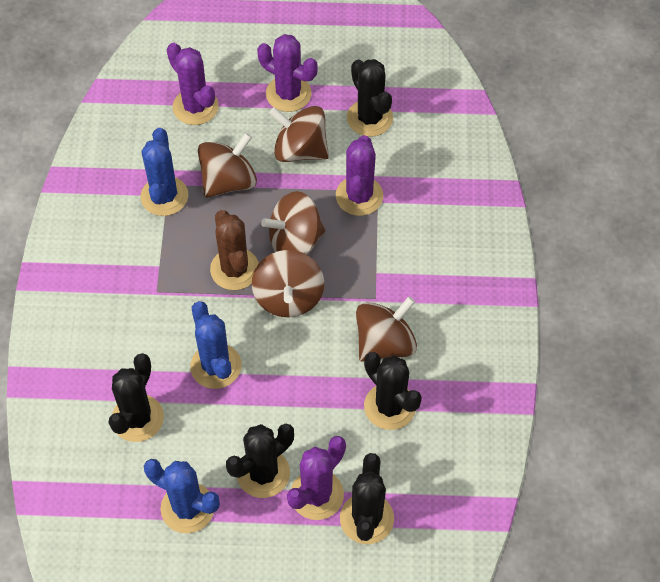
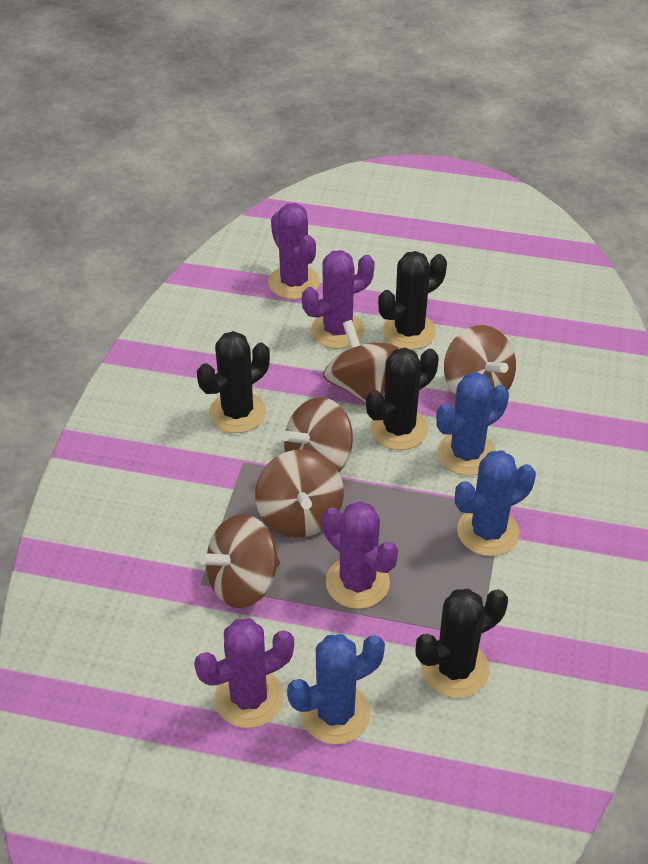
black cactus: [108,353,164,442] [226,424,294,498] [340,453,394,544] [347,59,393,137] [364,352,422,430] = 5 -> [197,331,270,433] [366,348,439,450] [378,251,447,350] [415,589,508,698] = 4
brown cactus: [210,210,259,290] = 1 -> none = 0

